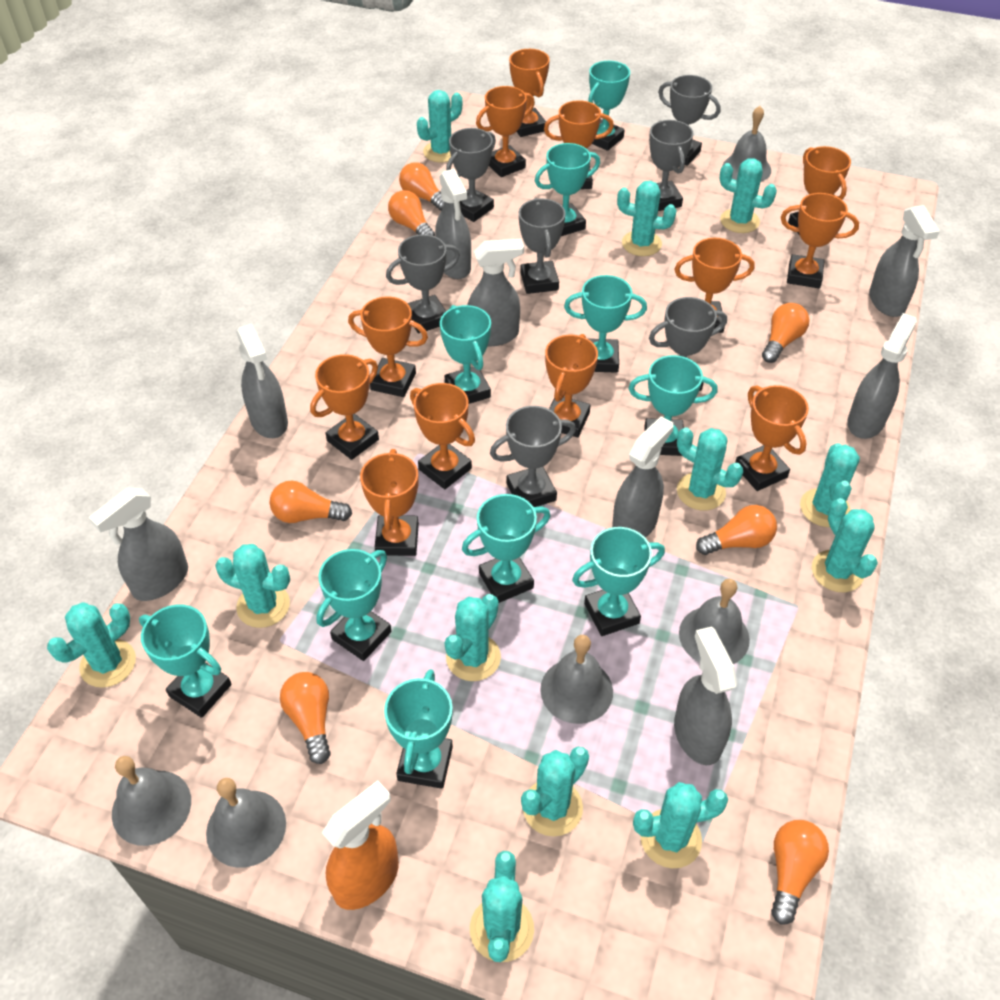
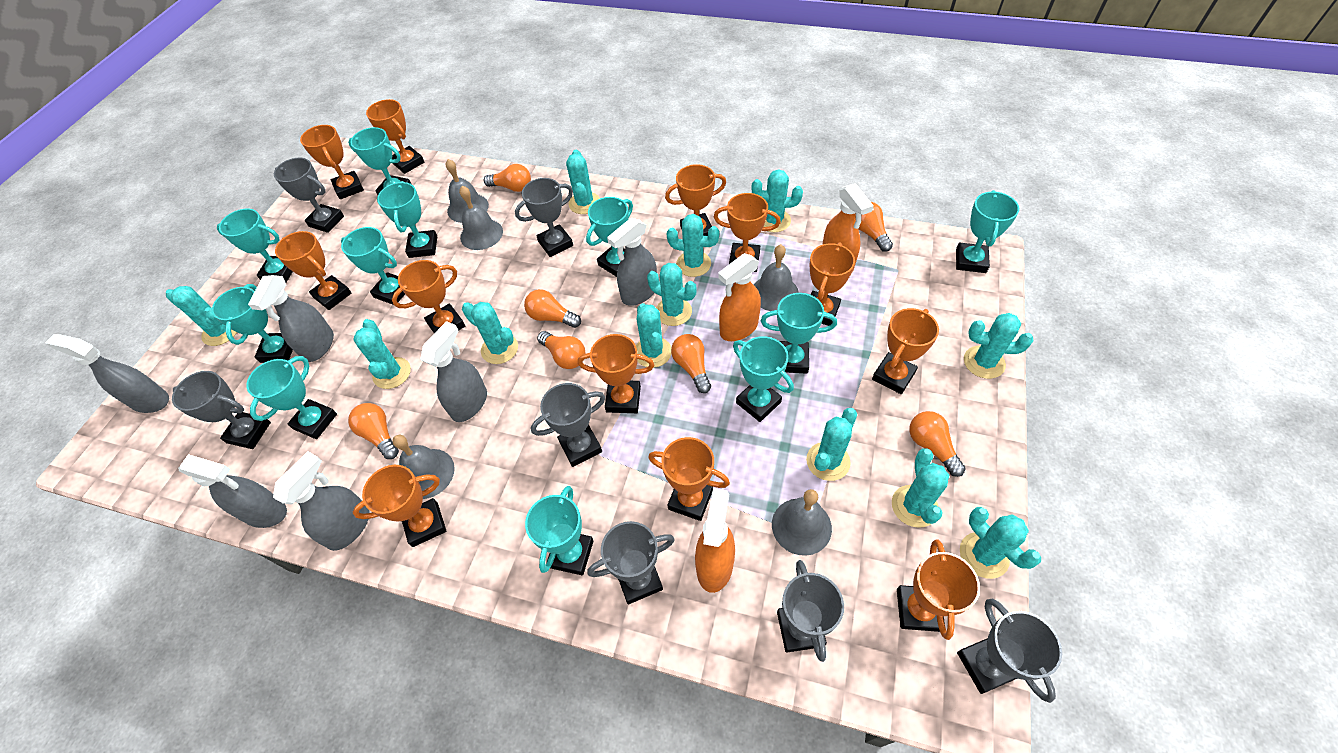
grey spray bottle: [89,487,188,601] [236,324,288,438] [435,169,471,279] [467,239,524,346] [612,416,674,538] [674,626,737,765] [847,313,917,439] [869,205,940,317] = 8 -> [45,334,169,413] [178,454,287,528] [248,275,334,362] [273,451,370,551] [420,321,487,422] [607,217,657,305] = 6
orange spray bottle: [322,781,399,910] = 1 -> [695,488,735,593] [718,253,761,341] [822,183,874,272] = 3
turquoise trophy: [139,605,231,718] [316,549,391,661] [384,669,453,789] [440,305,491,404] [462,494,551,603] [535,143,600,236] [564,275,647,373] [572,527,665,636] [588,61,630,151] [629,355,718,456] = 10 -> [212,284,293,363] [217,209,293,283] [246,356,337,439] [341,227,405,305] [348,127,411,195] [377,181,437,258] [525,486,593,575] [586,197,633,277] [733,336,794,422] [761,293,837,374] [956,190,1019,273] = 11

